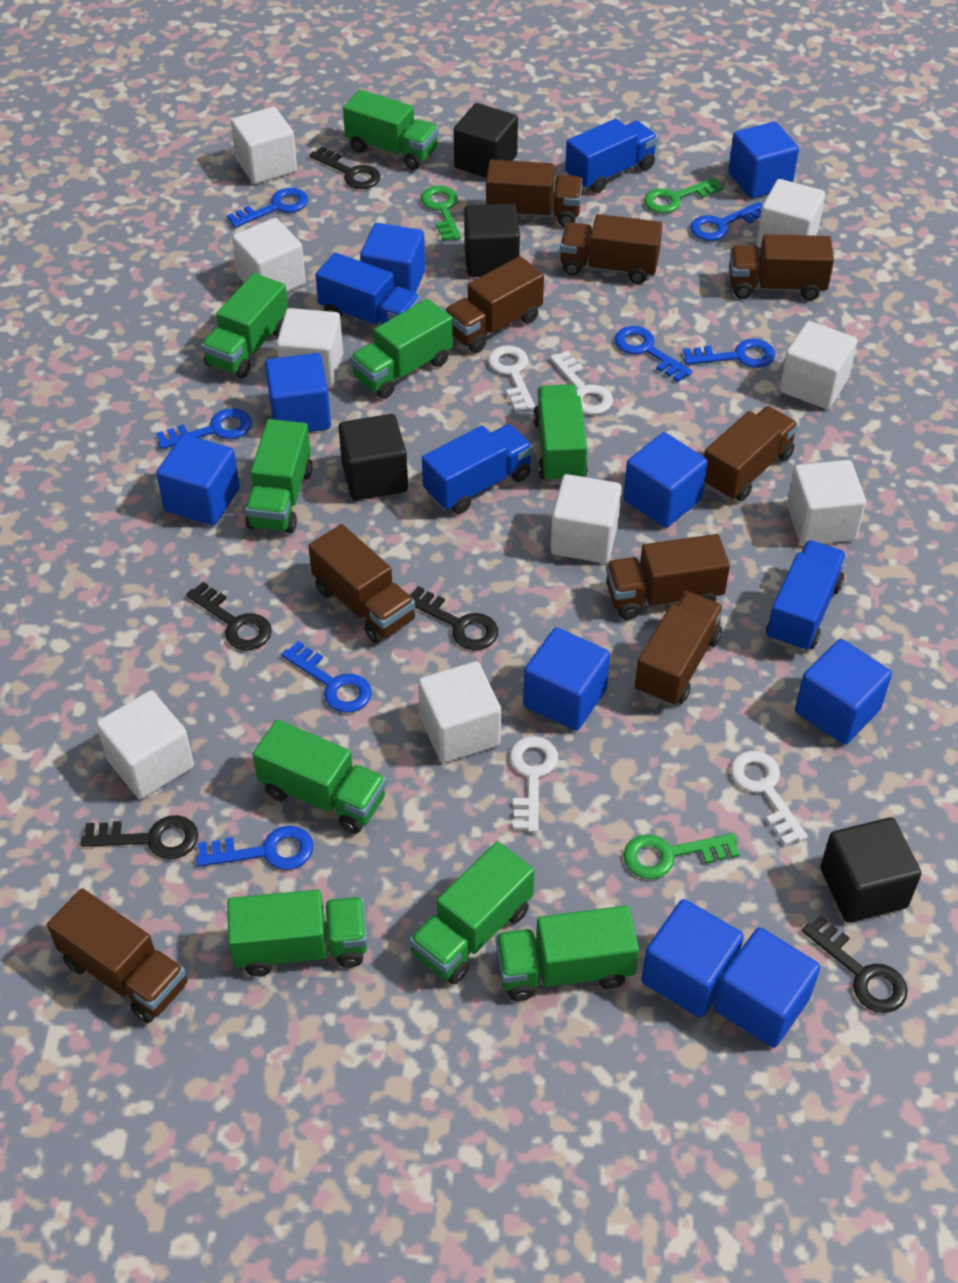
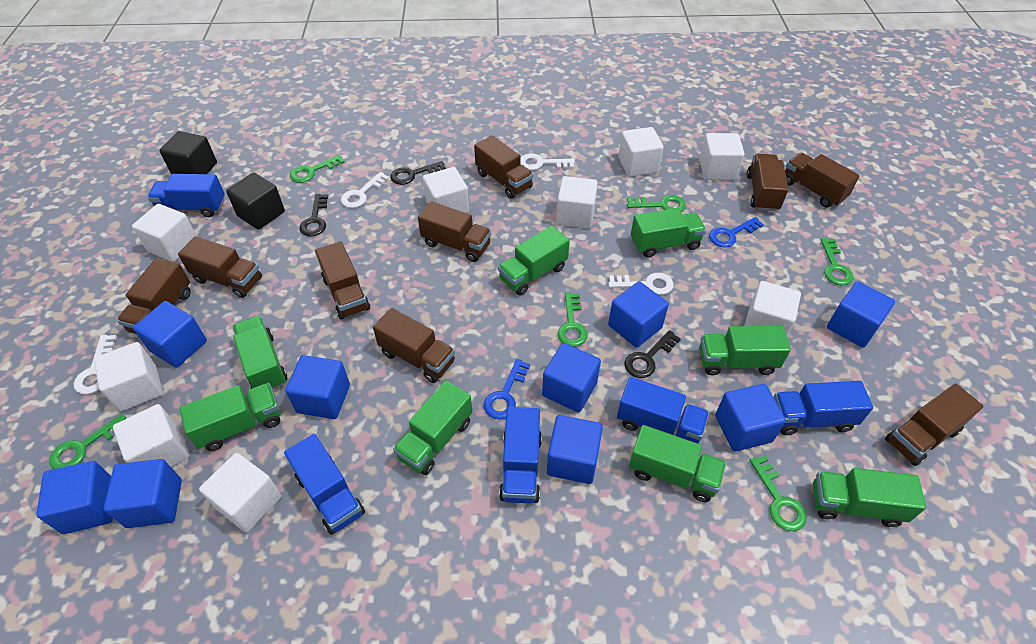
black cube: [339,414,408,501] [454,103,518,178] [464,204,520,277] [820,817,921,923] = 4 -> [159,131,217,174] [226,172,285,230] = 2
black key: [81,815,198,859] [186,582,272,650] [309,146,381,189] [408,586,498,650] [802,915,908,1013] = 5 -> [299,194,328,237] [390,161,446,185] [624,330,681,378] = 3
blue key: [156,408,252,449] [196,825,313,870] [227,188,308,228] [281,641,372,713] [614,326,693,382] [683,339,775,368] [690,202,763,241] = 7 -> [484,359,530,419] [709,217,764,248] = 2
blue truck: [315,253,421,326] [422,424,533,514] [565,119,658,193] [766,540,847,652] = 4 -> [147,174,225,217] [284,434,365,535] [499,407,542,504] [617,377,709,443] [773,381,873,435] = 5
green key: [421,186,461,241] [623,833,740,879] [644,178,724,213] = 3 -> [49,414,126,469] [290,155,345,183] [558,292,588,347] [627,195,686,212] [749,455,807,531] [820,238,853,286] = 6
green truck: [201,273,288,378] [227,890,367,976] [245,419,312,533] [253,720,387,834] [343,90,439,170] [350,299,453,399] [409,841,535,985] [495,905,639,1001] [533,385,588,483] = 9 -> [180,383,281,451] [232,316,287,390] [393,381,472,475] [498,226,570,296] [629,425,726,502] [631,208,706,258] [699,326,791,375] [813,468,926,527] = 8

